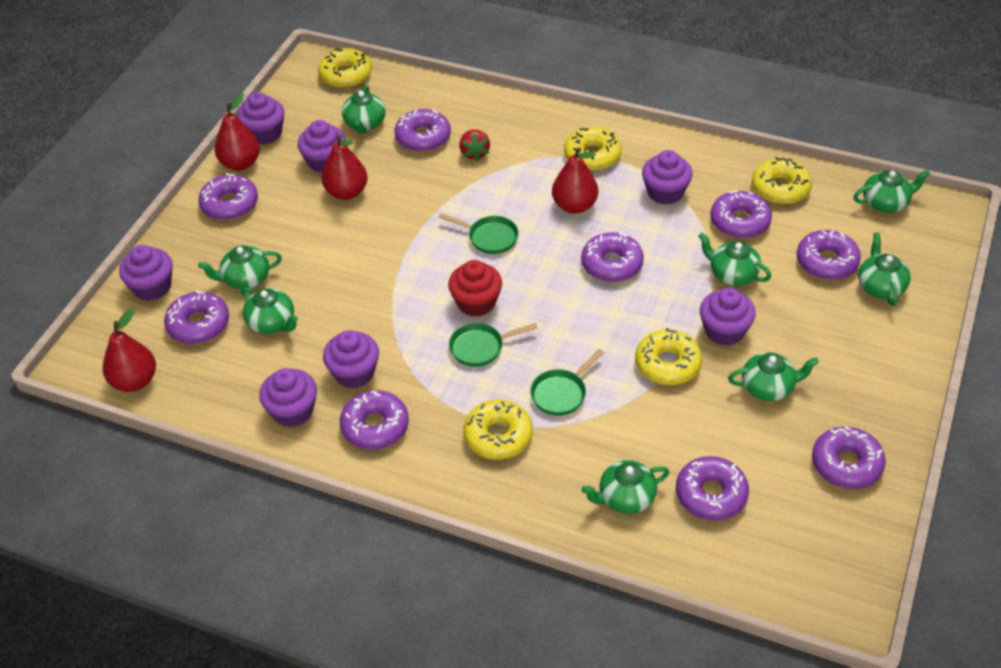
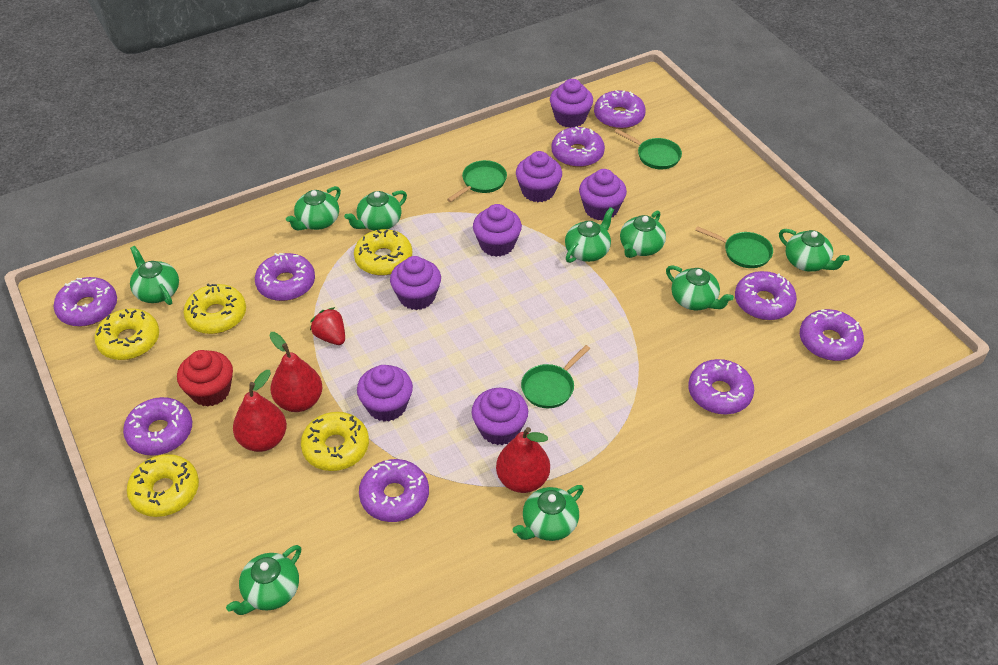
green pan: [439,213,519,254] [449,323,538,367] [530,349,604,416] = 3 -> [447,160,507,202] [521,345,590,408] [615,129,682,169] [695,226,773,268] = 4
green teapot: [198,246,282,289] [241,287,298,334] [342,85,386,134] [581,460,669,514] [698,232,771,286] [728,352,819,401] [853,169,930,213] [858,233,911,306] = 8 -> [130,246,179,305] [226,545,301,615] [286,186,341,231] [344,190,407,231] [513,485,584,541] [565,207,614,263] [620,210,666,258] [666,265,734,310] [779,229,850,272] = 9
red pear: [103,308,156,392] [215,93,260,170] [322,134,368,200] [552,147,598,214] = 4 -> [233,370,287,452] [269,332,322,412] [496,427,550,493] = 3

